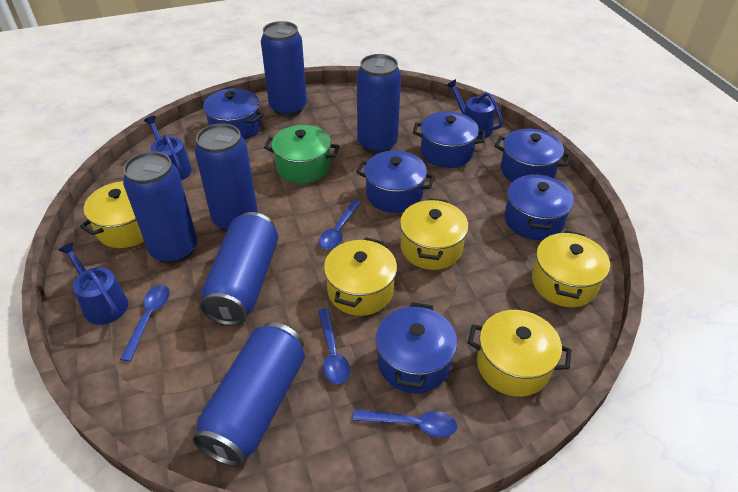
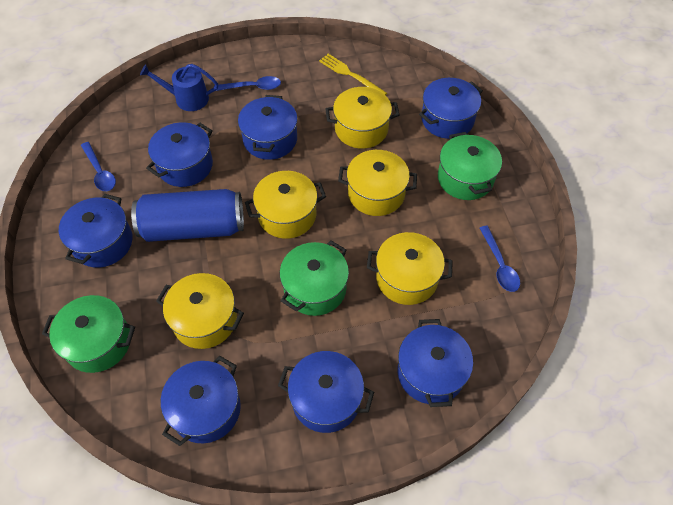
blue can: [123,151,197,264] [193,322,305,467] [195,123,258,232] [200,212,278,326] [261,21,307,117] [357,54,401,154] = 6 -> [131,189,244,242] = 1
blue pot: [201,88,264,140] [356,151,435,213] [376,302,457,393] [413,111,486,168] [495,129,571,182] [504,173,574,240] = 6 -> [59,194,133,268] [146,122,213,187] [161,356,241,446] [238,95,298,160] [278,351,374,433] [398,319,473,407] [419,78,483,139] = 7
blue spoon: [120,285,170,362] [318,308,350,384] [319,200,361,250] [353,409,457,437] = 4 -> [81,142,116,191] [214,76,281,91] [480,226,520,292] = 3
blue watering can: [58,242,128,325] [144,116,192,181] [446,79,503,139] = 3 -> [140,64,218,111] = 1
green pot: [264,125,339,184] = 1 -> [42,295,135,373] [280,241,349,316] [438,132,502,200] = 3
yellow fork: none = 0 -> [319,54,387,95] = 1

